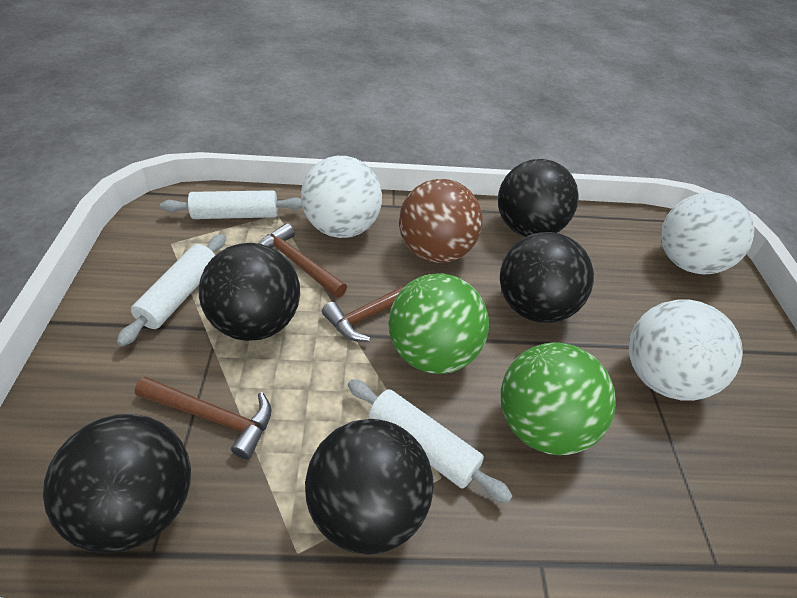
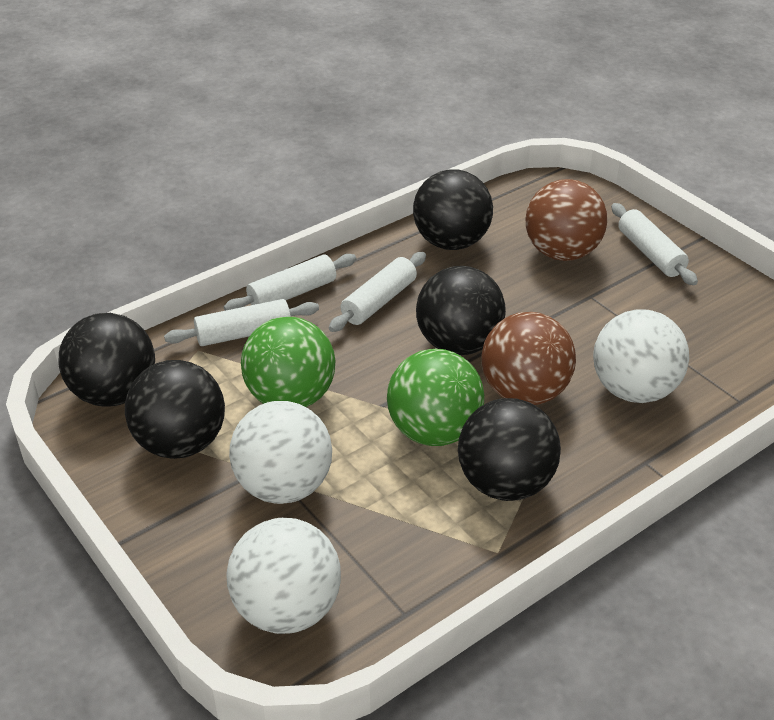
brown ball: [399,179,483,263] = 1 -> [481,312,576,405] [525,179,607,261] = 2
brown hammer: [135,377,272,459] [258,223,347,298] [322,274,428,342] = 3 -> none = 0
white rolling pin: [117,234,226,346] [160,190,302,219] [348,379,512,503] = 3 -> [164,299,319,346] [224,254,356,311] [329,252,426,332] [611,203,698,285] = 4

